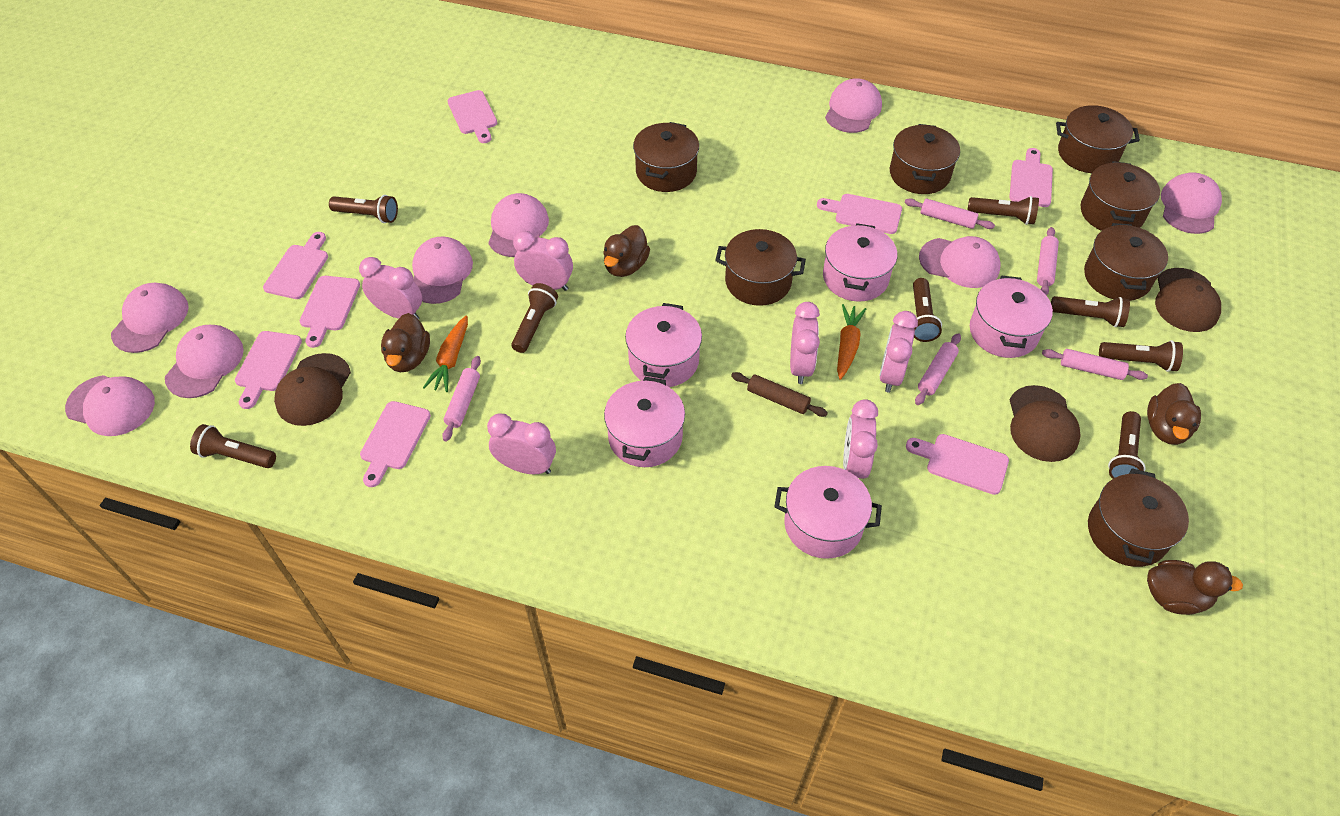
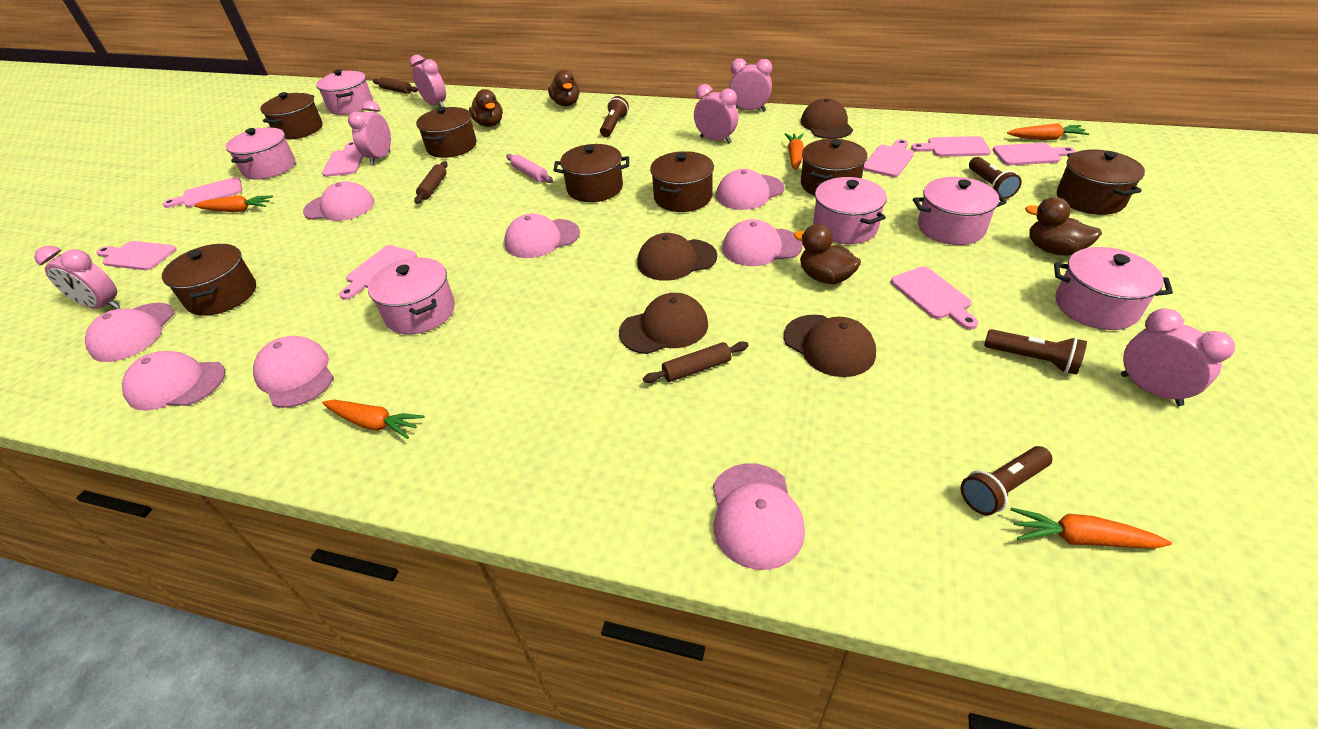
brown cap: [274,353,351,426] [1009,385,1081,462] [1155,268,1221,332] = 3 -> [619,293,708,354] [637,233,717,281] [784,315,876,377] [801,98,853,139] = 4
brown flashlight: [190,424,276,468] [329,195,398,223] [511,283,558,353] [913,278,942,342] [968,196,1039,225] [1051,296,1130,327] [1099,340,1183,372] [1108,411,1145,479] = 8 -> [600,96,629,137] [961,446,1053,515] [969,157,1022,199] [984,329,1087,375] = 4
brown rolling pin: [731,372,828,417] = 1 -> [373,77,418,94] [414,161,448,204] [643,342,749,383] = 3
orange carrot: [423,315,468,392] [837,304,866,380] = 2 -> [194,195,273,212] [322,400,424,439] [785,133,804,170] [1007,123,1089,140] [1010,507,1172,549] = 5
pink pot: [604,377,685,467] [625,303,702,387] [774,466,882,559] [823,223,897,302] [970,276,1053,358] = 5 -> [226,128,295,180] [316,70,373,115] [368,258,455,334] [813,177,887,244] [913,177,1007,245] [1054,247,1173,330] = 6
pink rolling pin: [442,356,481,442] [905,198,995,229] [915,333,961,405] [1037,227,1059,295] [1042,349,1148,380] = 5 -> [506,154,553,183] = 1

